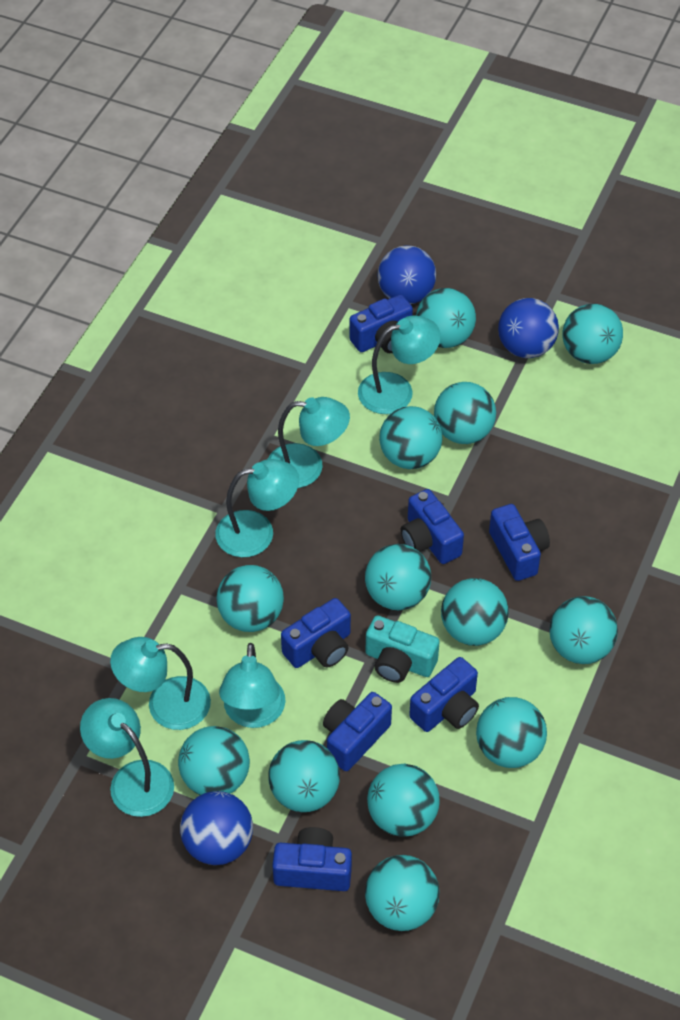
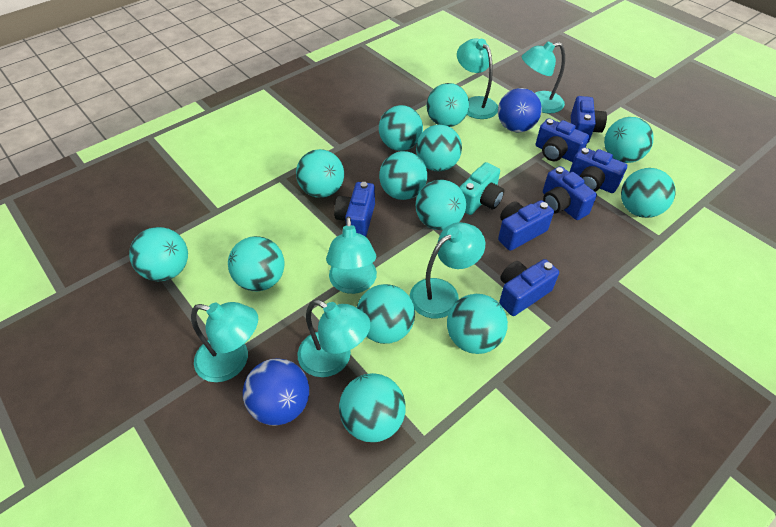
blue ball: [180,791,253,865] [377,245,436,304] [498,298,559,358] = 3 -> [243,358,309,426] [498,88,542,132] = 2

